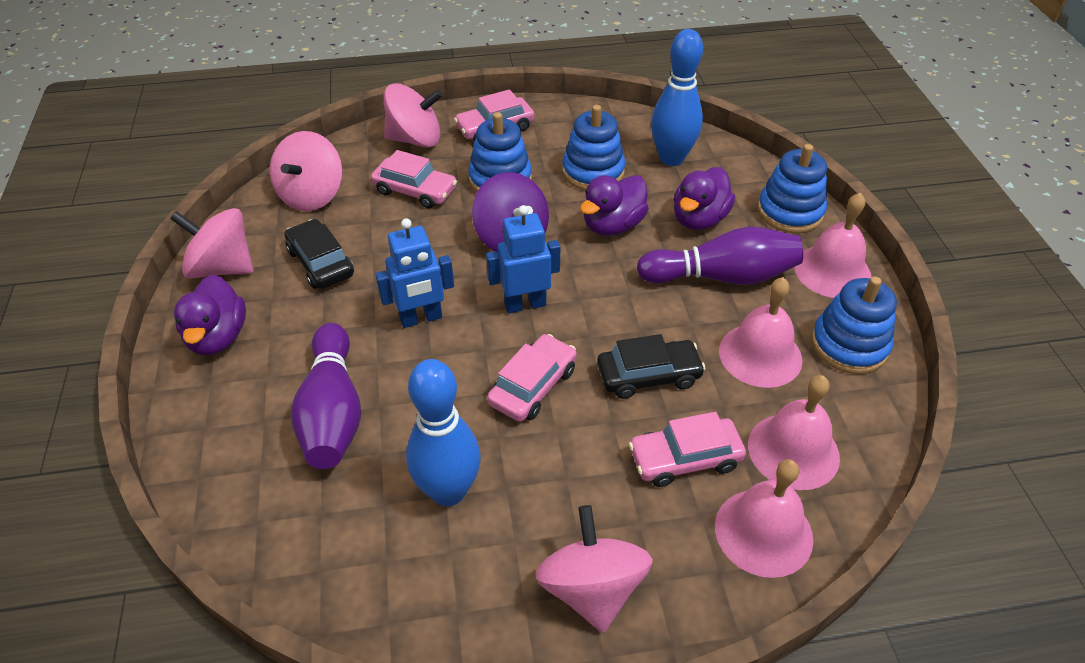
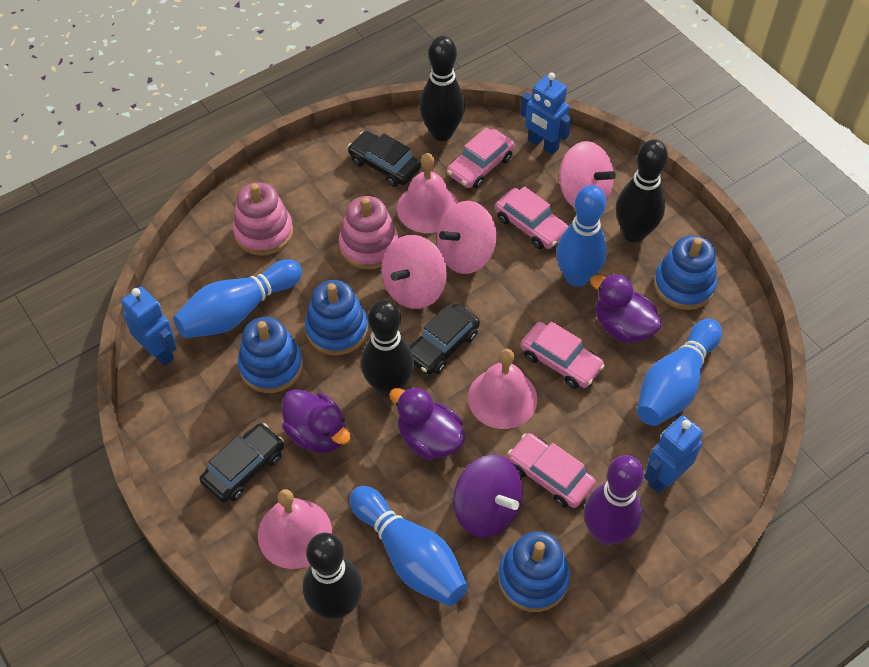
black bowling pin: none = 0 -> [303,533,362,619] [361,300,414,397] [419,36,465,141] [616,139,668,242] = 4
black car: [284,219,354,289] [597,334,705,399] = 2 -> [199,423,284,503] [348,131,421,187] [409,304,480,375] = 3
blue bowling pin: [406,359,481,506] [651,29,703,166] = 2 -> [173,259,302,338] [350,486,468,606] [556,185,607,287] [637,319,722,426] = 4
blue robot: [375,218,454,328] [486,205,560,313] = 2 -> [121,286,177,366] [520,73,572,155] [644,415,703,493] = 3
pink bell: [715,459,813,578] [719,277,802,388] [748,375,840,490] [794,193,871,298] = 4 -> [258,489,332,569] [397,153,458,233] [468,349,537,429] = 3
pink spinning top: [170,208,254,279] [270,131,342,211] [384,83,443,147] [535,505,653,633] = 4 -> [381,235,447,309] [437,201,496,274] [559,141,616,208] = 3
pink stacking toy: none = 0 -> [233,182,293,255] [339,196,399,269] = 2
purple bowling pin: [291,323,361,469] [637,227,803,285] = 2 -> [584,455,644,545] = 1

